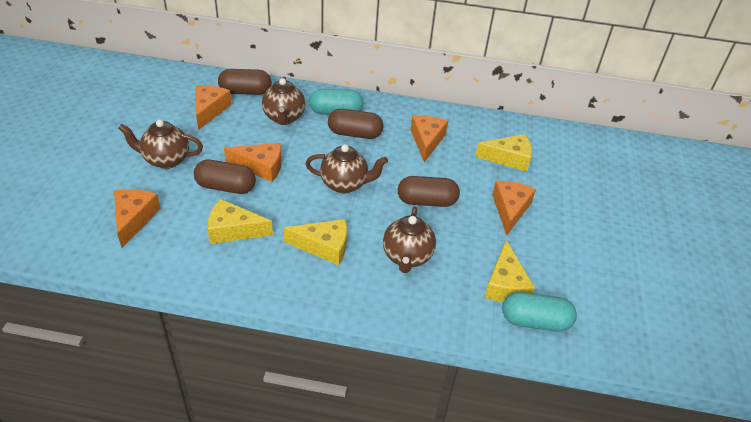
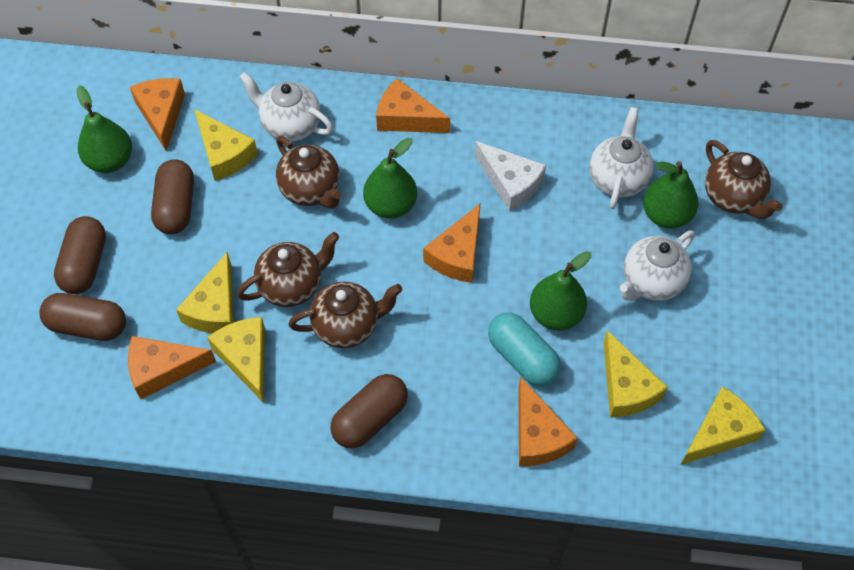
green pear: none = 0 -> [77,85,132,173] [363,138,417,219] [530,251,591,331] [643,161,699,229] = 4
turquoise capsule: [309,89,364,115] [502,292,577,332] = 2 -> [488,313,561,386] = 1
white cheese: none = 0 -> [475,141,546,211] = 1
white teapot: none = 0 -> [239,72,333,142] [589,107,654,209] [620,231,695,301] = 3
yellow cheese: [208,199,273,244] [283,219,347,265] [475,134,532,172] [484,240,535,302] = 4 -> [176,252,234,334] [194,109,258,181] [207,317,265,403] [603,331,668,418] [681,387,765,465] = 5

